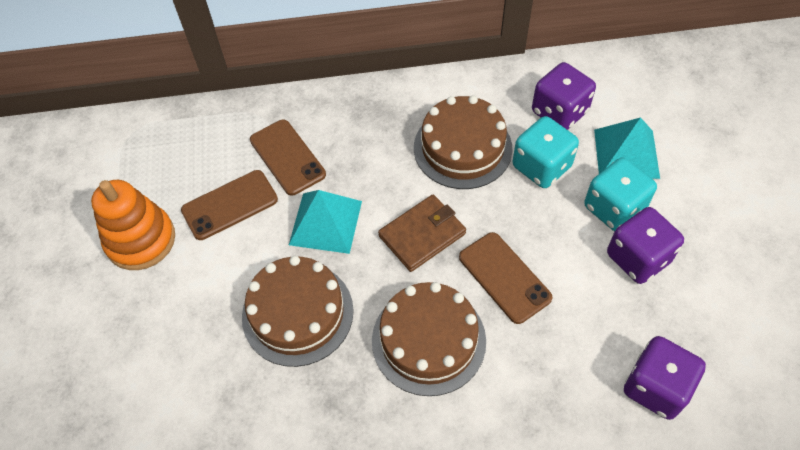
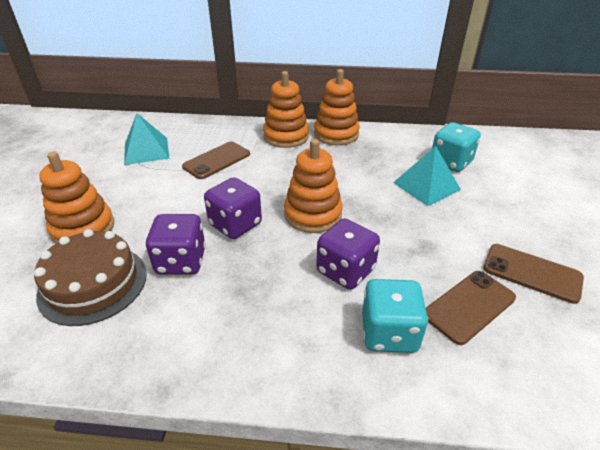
brown cake: [242,256,354,367] [372,282,486,396] [414,95,513,189] = 3 -> [34,229,147,326] = 1
brown wallet: [378,194,466,272] = 1 -> none = 0
orange stacking toy: [91,180,175,270] = 1 -> [39,151,114,244] [263,71,309,148] [284,139,343,233] [314,69,360,145] = 4

